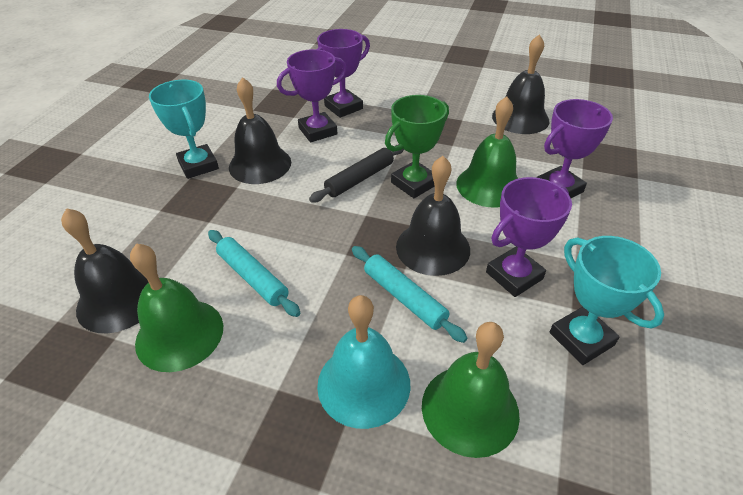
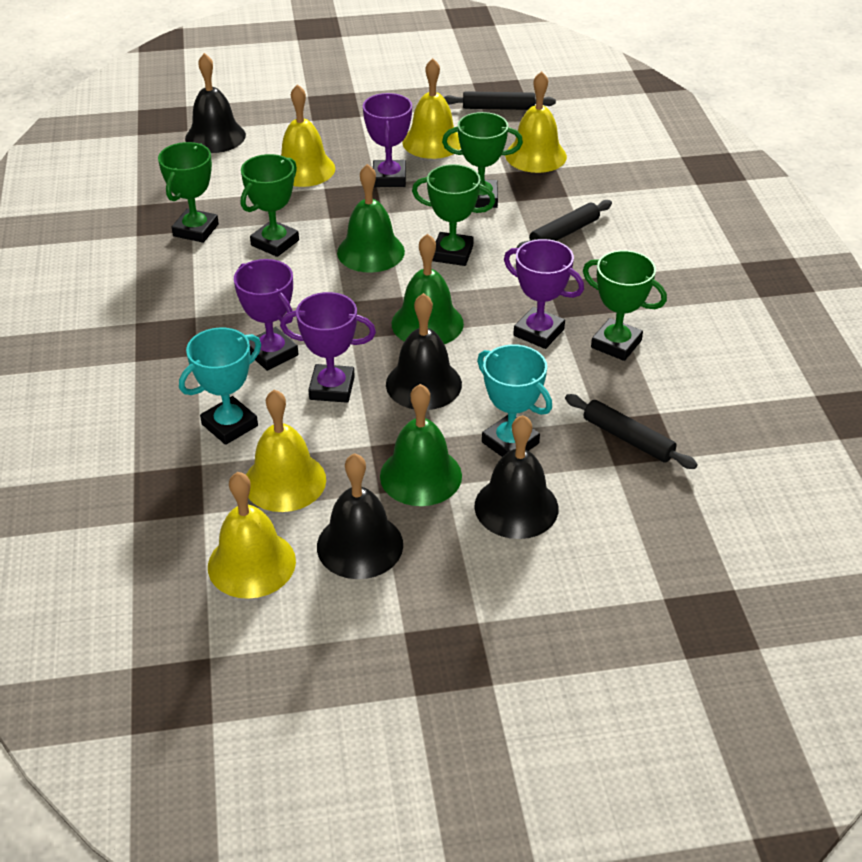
black rolling pin: [309,144,404,203] = 1 -> [444,91,556,110] [516,200,612,248] [565,394,697,469] = 3
green trophy: [385,95,449,198] = 1 -> [158,142,219,243] [241,154,299,257] [412,164,495,266] [442,112,523,208] [583,250,667,361] = 5
turquoise bell: [317,295,411,429] = 1 -> none = 0
turquoise rolling pin: [208,230,300,317] [352,246,468,343] = 2 -> none = 0
yellow bell: none = 0 -> [208,472,296,599] [246,389,326,512] [281,84,335,187] [402,58,461,159] [505,71,567,173] = 5

